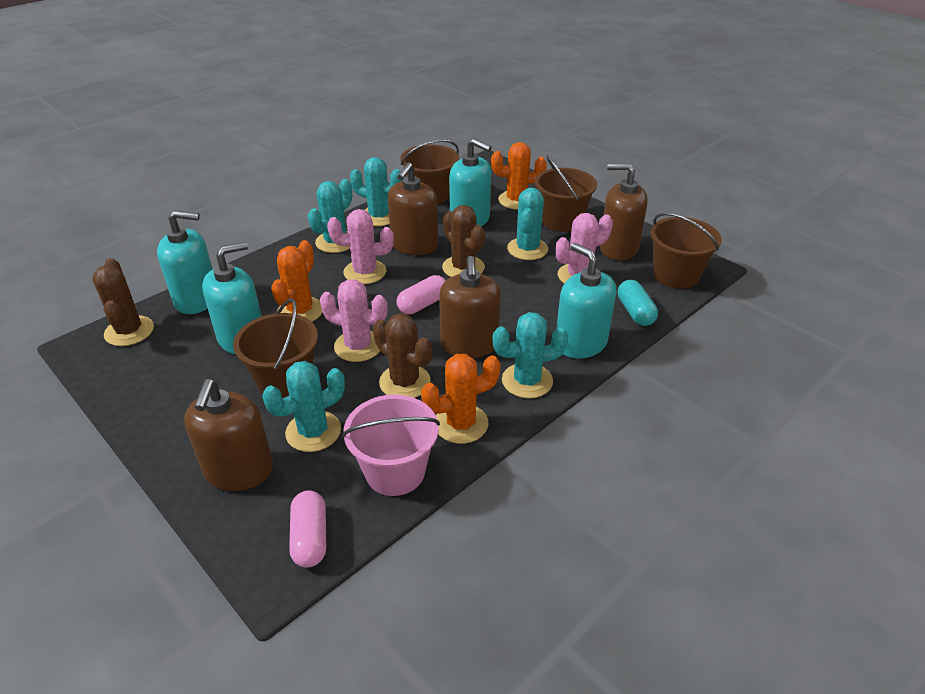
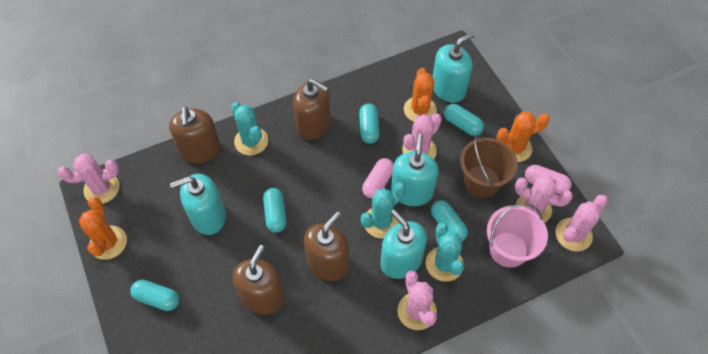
brown bucket: [233,298,318,399] [400,139,459,204] [535,155,597,232] [650,213,722,289] = 4 -> [460,134,518,197] = 1
brown cactus: [92,258,154,346] [373,313,432,398] [442,205,485,277] = 3 -> none = 0
pink cactus: [320,279,388,362] [327,209,394,284] [556,213,613,283] = 3 -> [58,154,119,204] [398,270,437,330] [402,113,442,159] [515,175,573,223] [556,195,608,251] = 5
turquoise cactus: [262,361,345,452] [308,179,352,253] [350,157,403,226] [493,312,569,398] [507,188,548,260] = 5 -> [231,102,268,155] [361,182,406,238] [426,223,464,282] = 3
turquoise capsule: [618,280,658,326] = 1 -> [130,280,179,311] [263,188,286,232] [359,104,380,144] [431,200,468,241] [444,104,484,136] = 5

